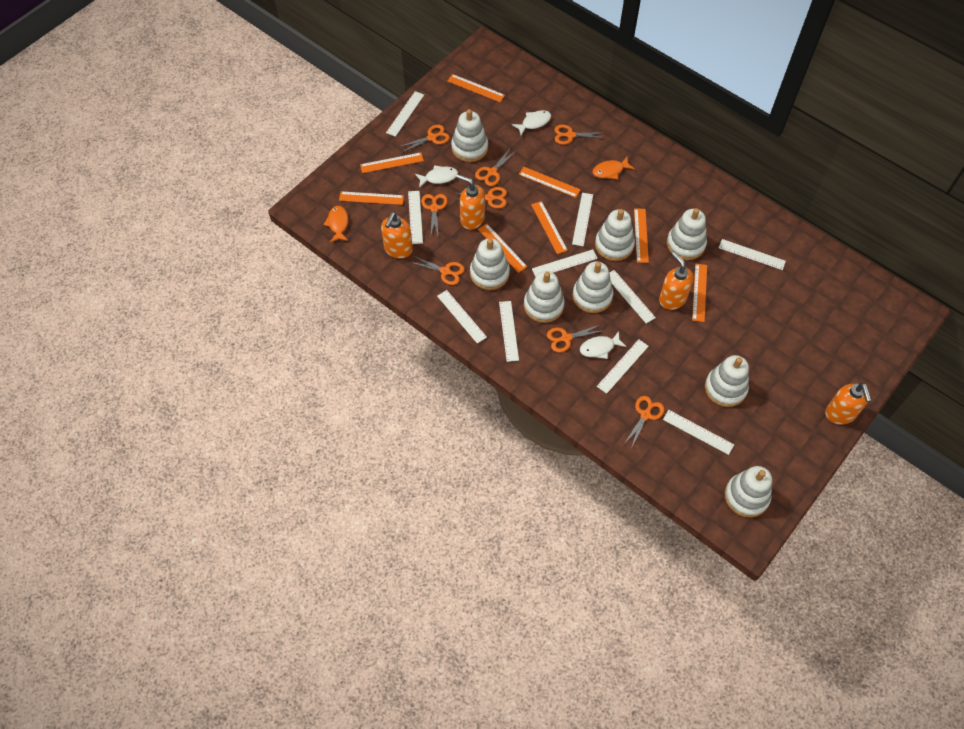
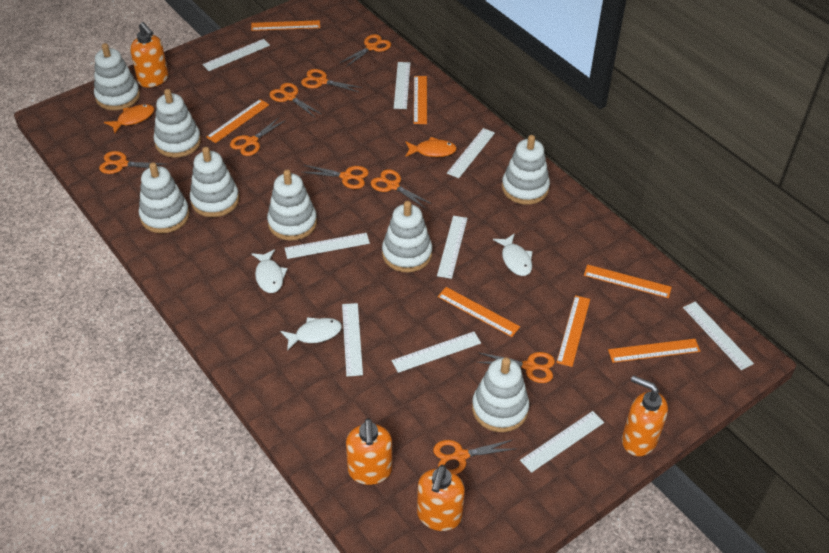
orange ruler: [339,191,404,205] [360,152,424,173] [448,74,505,102] [478,224,527,273] [519,167,581,198] [531,201,568,254] [634,208,649,263] [692,264,707,322] = 8 -> [206,99,269,143] [251,20,320,31] [414,76,427,124] [438,287,520,337] [556,295,590,367] [584,264,672,298] [608,339,700,363] = 7
orange scissors: [399,125,450,153] [410,256,465,285] [421,194,447,235] [453,187,507,208] [475,149,516,186] [547,324,602,352] [554,125,606,145] [624,396,664,449] = 8 -> [99,151,165,174] [230,117,286,156] [269,83,321,117] [301,69,362,92] [302,165,369,189] [340,34,391,67] [371,169,432,209] [433,439,515,474] [478,352,555,383] = 9
white ruler: [386,91,424,137] [408,191,423,244] [437,290,487,344] [499,301,519,362] [532,249,598,277] [572,193,593,246] [597,339,649,394] [609,270,656,324] [663,410,734,455] [719,239,786,270] = 10 -> [202,39,270,71] [285,233,370,259] [342,303,363,376] [392,332,481,373] [394,62,410,109] [437,216,468,279] [447,128,495,178] [520,411,604,473] [683,302,754,370] = 9

